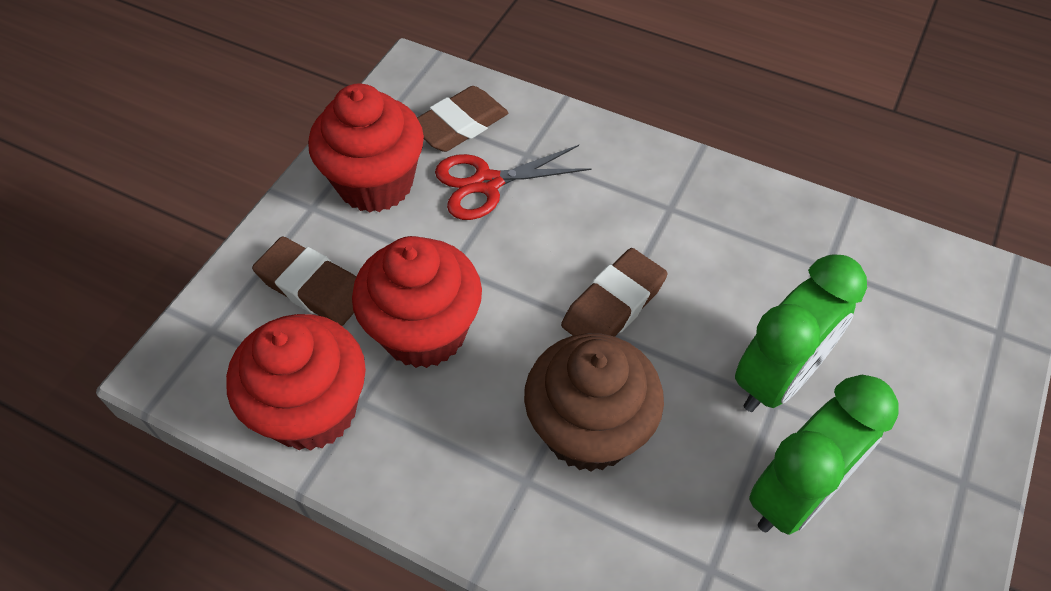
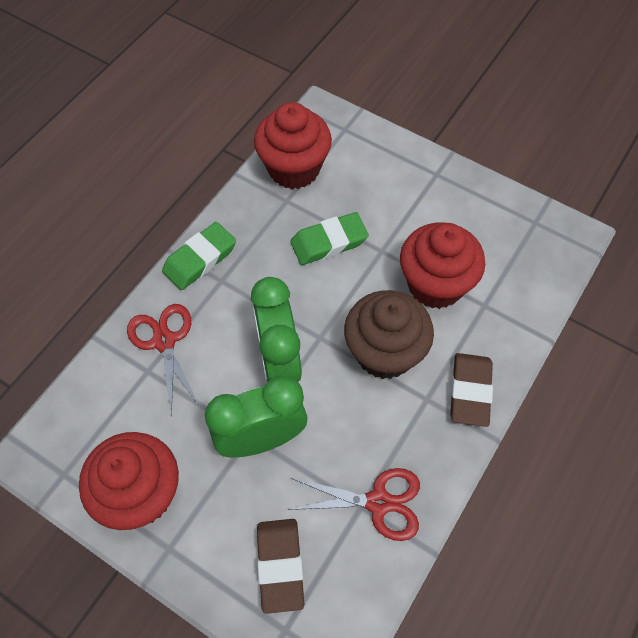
brown eraser: [252,237,356,326] [417,86,509,152] [561,248,667,337] = 3 -> [257,519,304,614] [450,353,493,427] = 2
green eraser: none = 0 -> [162,222,236,290] [290,212,369,265] = 2
red scissors: [435,145,592,220] = 1 -> [127,304,200,417] [287,468,420,541] = 2

